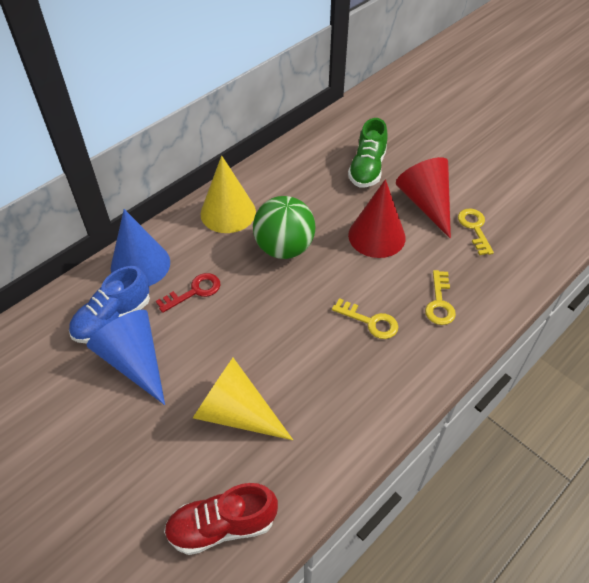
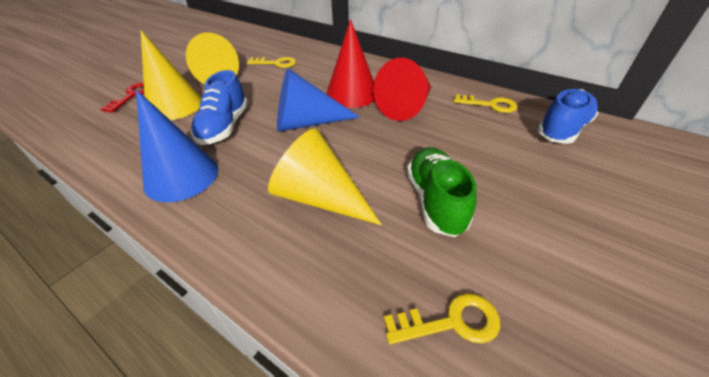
blue shoe: [69,266,150,343] = 1 -> [191,70,248,145] [537,89,598,144] = 2
green ball: [253,196,315,259] = 1 -> none = 0
red shoe: [164,483,278,555] = 1 -> none = 0
yellow cone: [193,358,293,440] [201,155,256,233] = 2 -> [140,30,202,120] [186,32,239,85] [268,128,382,225] = 3

